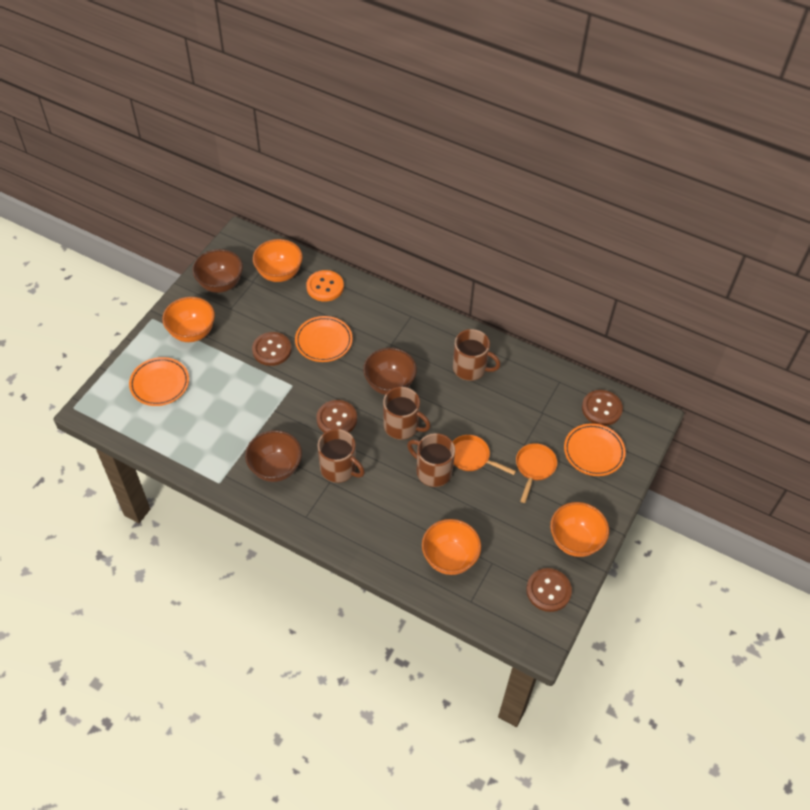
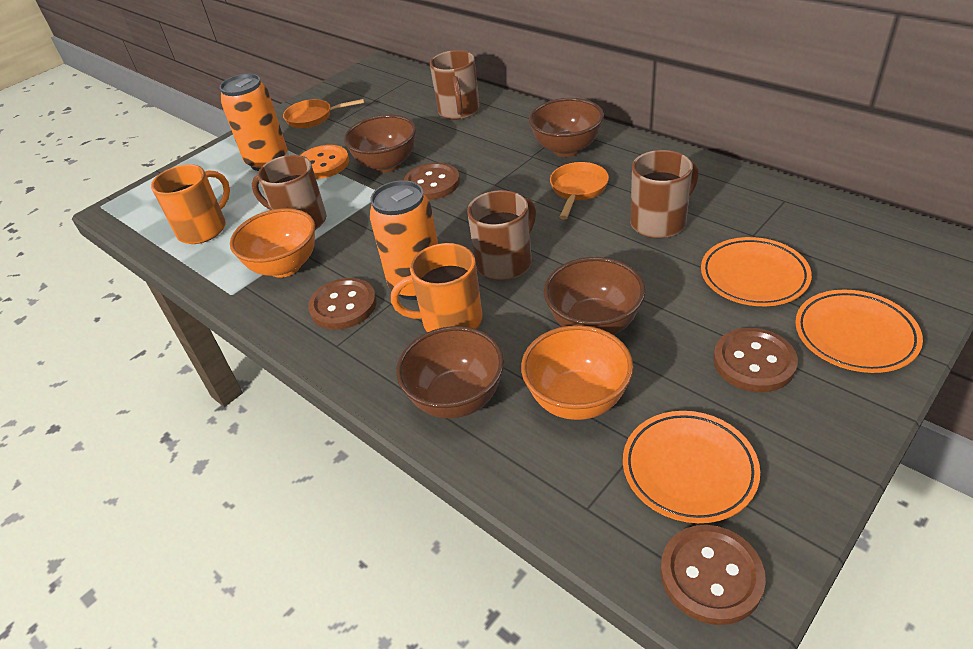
brown bowl: [192,249,243,293] [245,430,302,482] [363,348,417,395] = 3 -> [344,115,416,173] [396,326,504,418] [529,98,604,157] [544,257,646,335] = 4
orange bowl: [162,297,215,342] [253,239,303,282] [422,519,481,575] [550,502,609,557] = 4 -> [230,208,315,278] [521,325,633,420] = 2
orange can: none = 0 -> [219,74,287,171] [369,180,438,300] = 2
orange mug: none = 0 -> [151,164,230,244] [391,243,483,332] = 2

